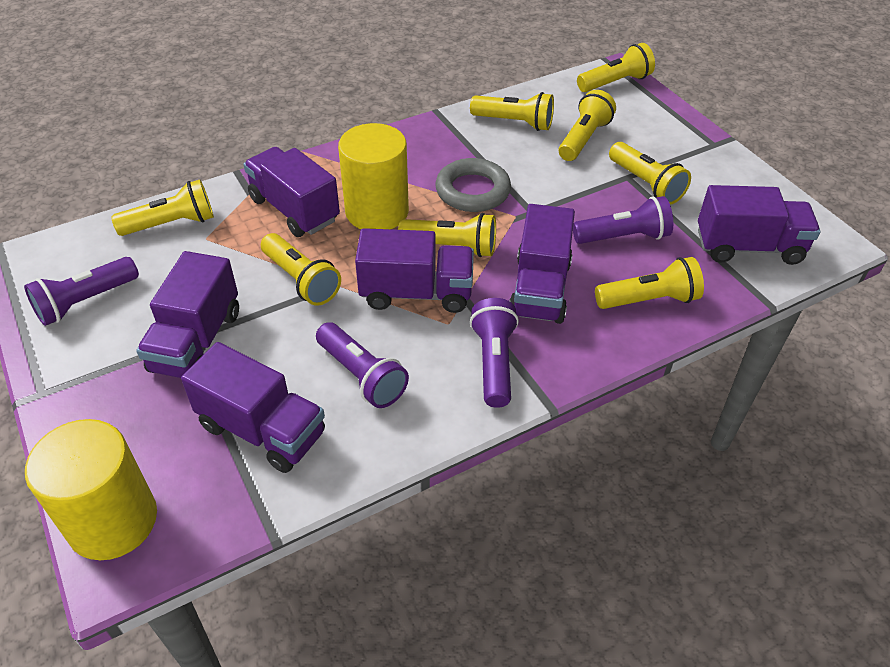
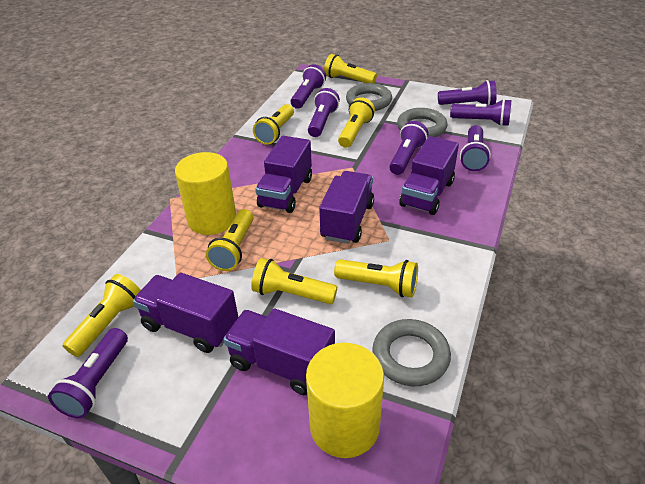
grey ring: [435,158,511,212] = 1 -> [346,83,392,111] [372,319,451,386] [397,108,447,138] = 3
purple flashlight: [24,257,139,326] [316,322,409,408] [470,298,519,408] [573,196,673,244] = 4 -> [48,328,128,418] [291,64,326,109] [308,88,340,137] [389,121,428,175] [438,80,497,105] [450,99,512,126] [460,125,491,171] = 7
purple truck: [136,251,239,378] [181,342,325,473] [243,147,340,237] [355,228,474,313] [509,204,575,324] [698,185,820,265] = 6 -> [133,272,238,353] [223,308,335,395] [255,136,312,213] [319,171,374,244] [400,136,459,215] = 5
yellow flashlight: [111,180,214,236] [261,233,341,306] [398,213,496,257] [470,92,554,131] [559,90,616,161] [577,43,655,92] [595,257,704,309] [609,142,691,205] = 8 -> [63,274,141,357] [206,209,253,271] [251,258,337,304] [253,104,294,145] [324,54,377,83] [334,259,418,297] [338,97,375,148] = 7

